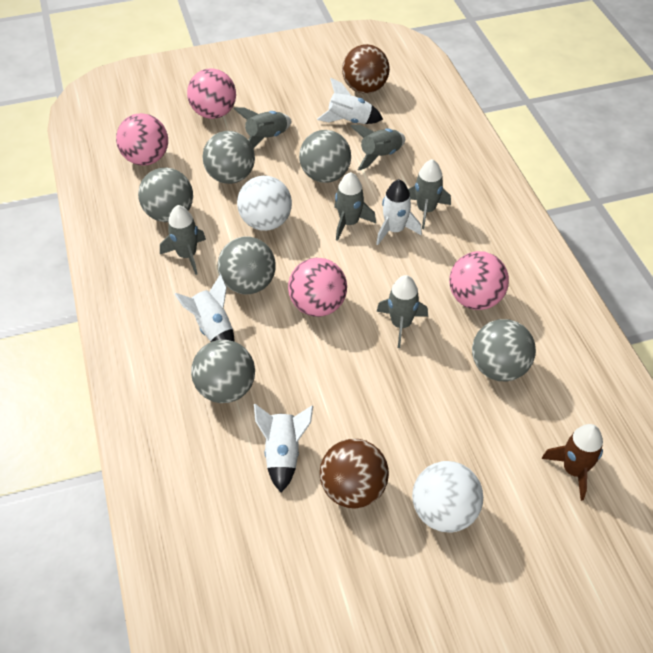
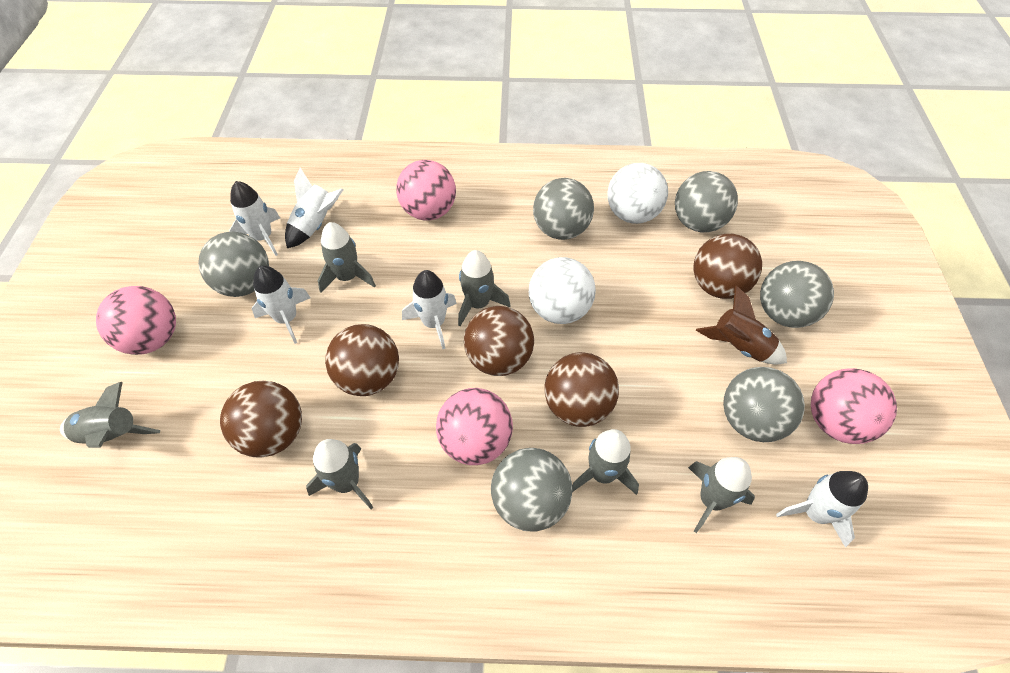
brown ball: [320,439,389,509] [342,44,390,94] = 2 -> [220,381,302,458] [325,324,399,396] [464,306,534,376] [545,352,619,427] [694,234,762,299] = 5
white rocket: [174,274,235,342] [254,404,313,492] [317,78,383,124] [376,179,422,245] = 4 -> [229,181,280,256] [252,266,311,344] [285,167,343,248] [402,270,457,349] [776,471,868,548] = 5

